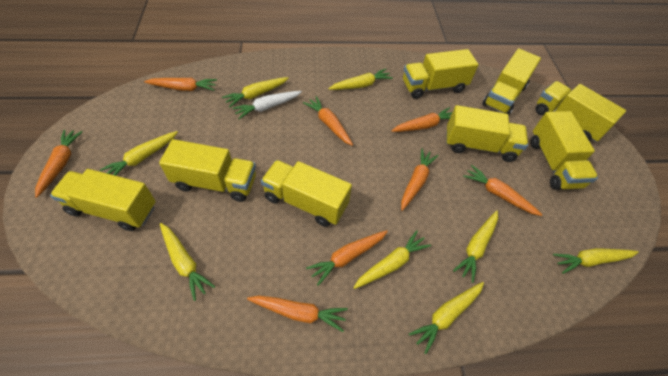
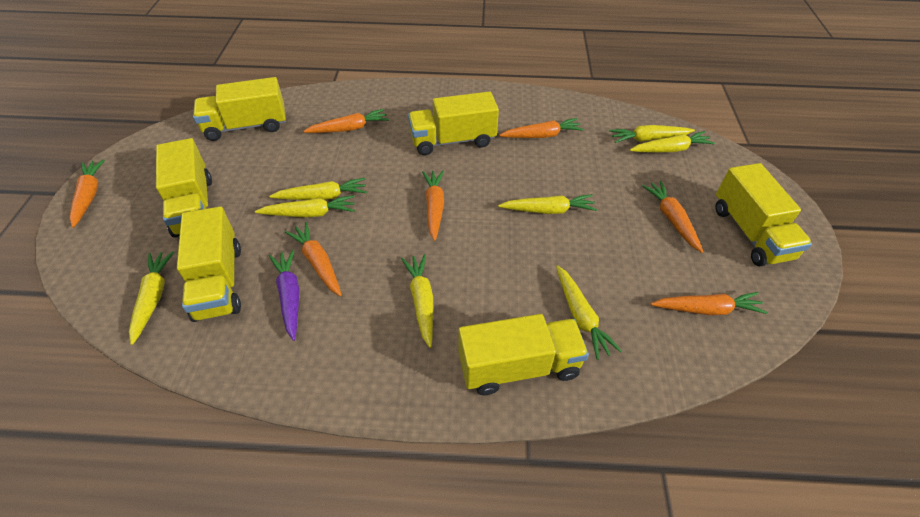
orange carrot: [35,130,82,198] [144,78,217,91] [247,296,348,332] [303,96,353,146] [306,230,388,286] [392,107,452,132] [401,149,439,211] [463,165,542,216] = 8 -> [69,159,105,228] [285,222,342,296] [303,109,389,133] [422,170,444,241] [499,118,584,138] [642,181,703,253] [651,292,768,315] = 7
purple carrot: none = 0 -> [269,250,300,341] = 1
white carrot: [232,91,302,119] = 1 -> none = 0
yellow truck: [50,169,156,231] [159,139,256,202] [261,160,352,227] [403,49,479,99] [446,105,528,162] [482,48,541,116] [530,111,598,190] [535,81,626,142] = 8 -> [156,138,212,238] [177,207,241,322] [193,77,286,141] [408,91,499,155] [458,314,589,395] [715,163,812,267] = 6

